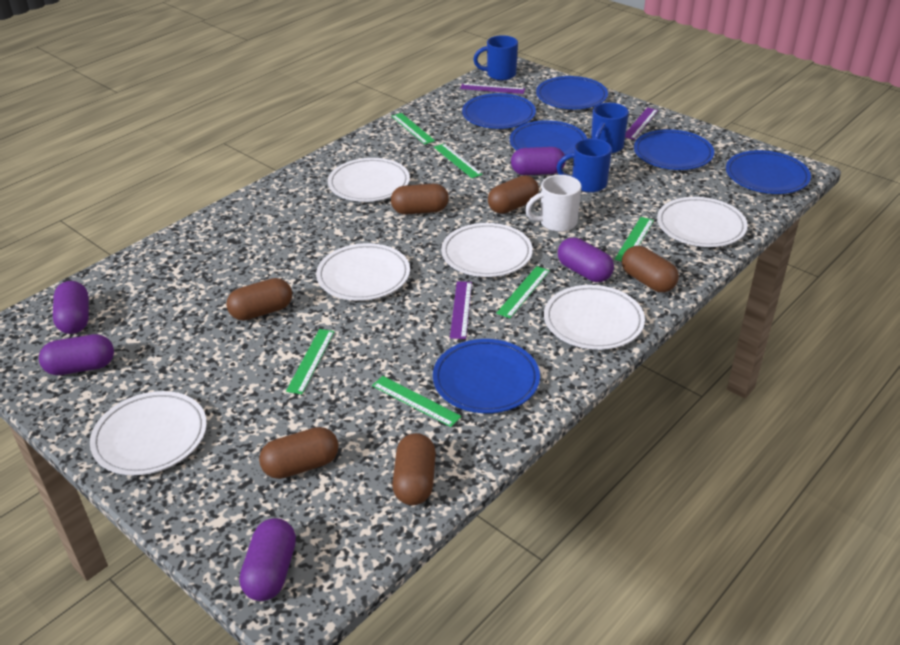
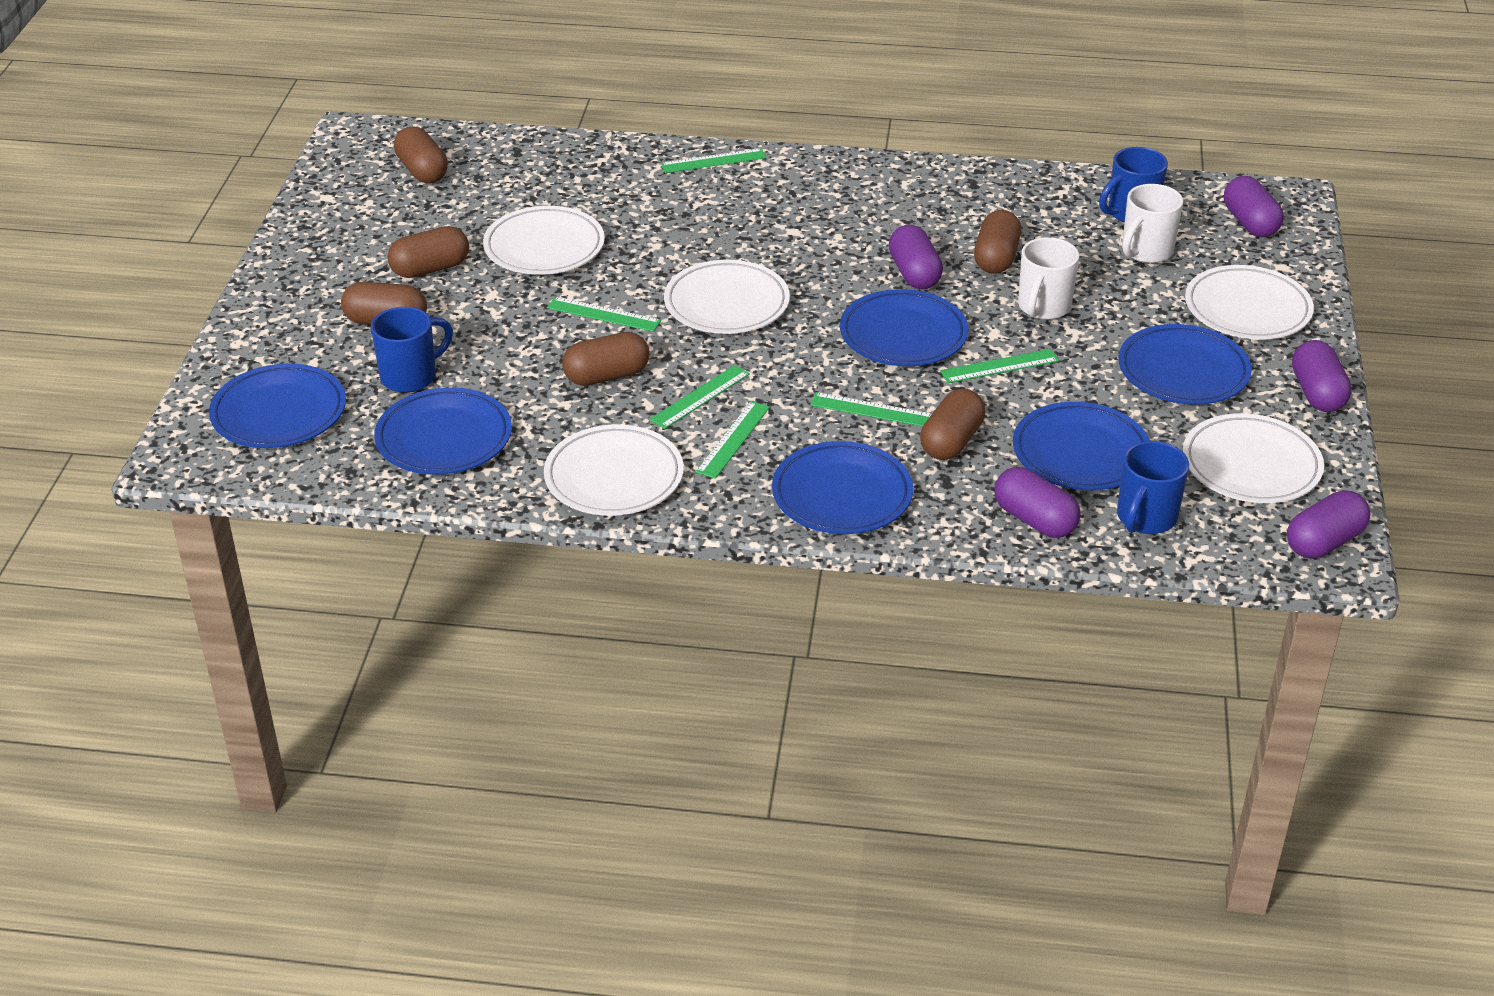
purple ruler: [450,281,472,339] [460,83,525,94] [625,107,658,140] = 3 -> none = 0
white mug: [525,175,582,232] = 1 -> [1018,237,1079,320] [1122,184,1183,263] = 2
white plate: [90,391,207,475] [316,243,410,301] [328,158,410,202] [441,223,533,277] [544,285,645,350] [657,197,748,247] = 6 -> [483,206,605,275] [544,424,684,516] [664,260,790,334] [1183,413,1324,503] [1185,265,1314,340] = 5

